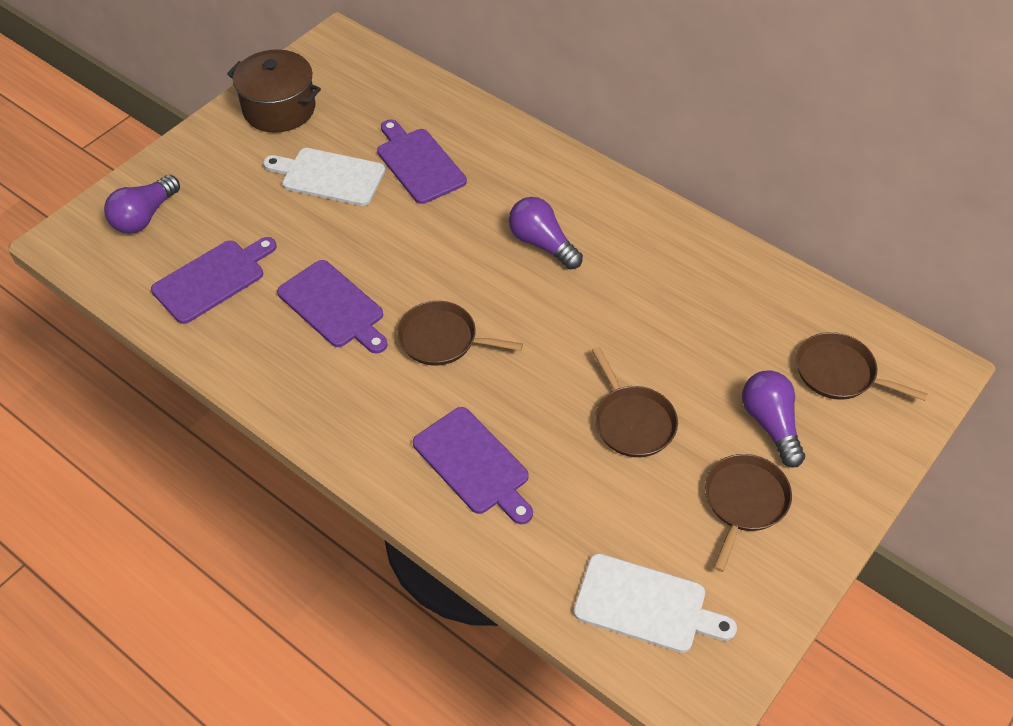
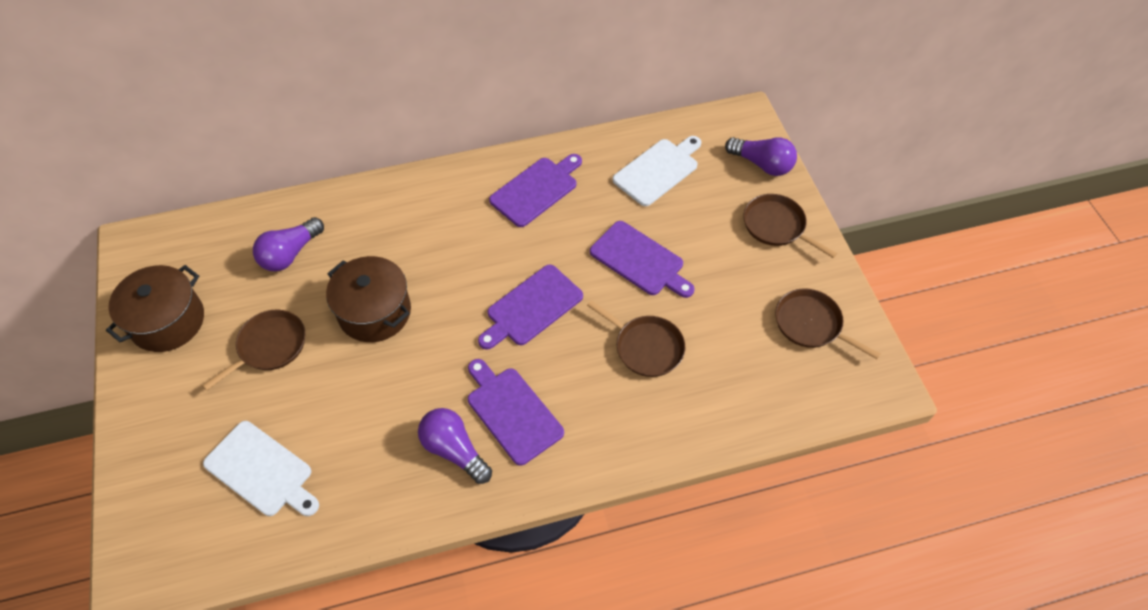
brown pot: [227,49,321,133] = 1 -> [106,265,204,352] [326,256,411,342] = 2

